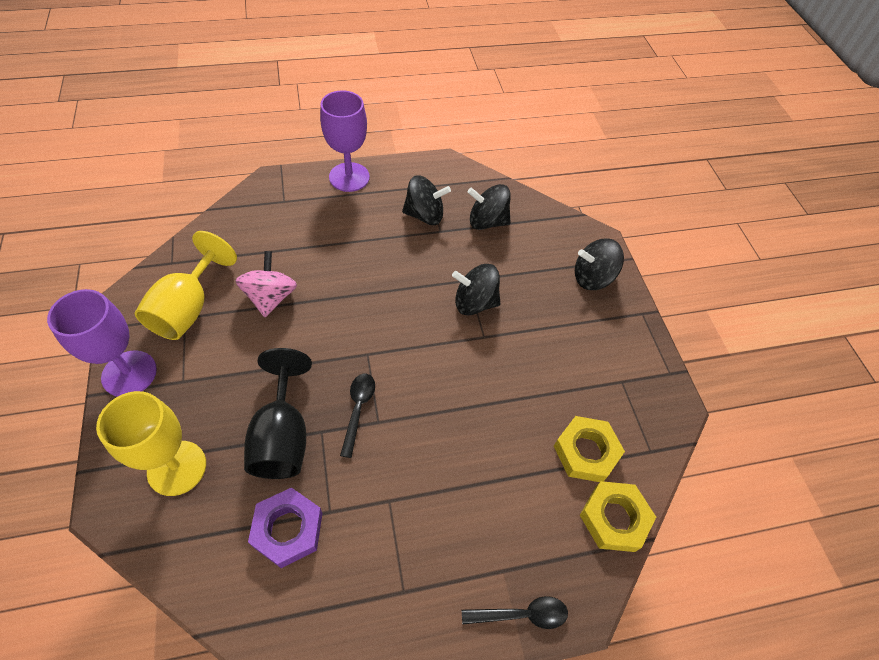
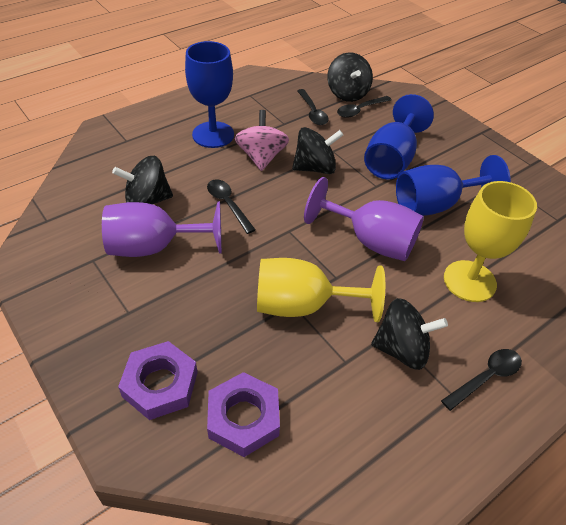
black goblet: [244,348,312,479] = 1 -> none = 0
black spoon: [340,374,375,458] [462,596,568,629] = 2 -> [207,179,256,234] [297,89,329,125] [337,96,391,118] [441,349,522,411] = 4
blue goblet: none = 0 -> [185,41,234,148] [364,94,434,179] [396,155,511,216] = 3
purple nut: [248,487,322,568] = 1 -> [118,341,198,420] [207,372,280,457] = 2
yellow nut: [554,416,625,482] [580,481,656,552] = 2 -> none = 0

